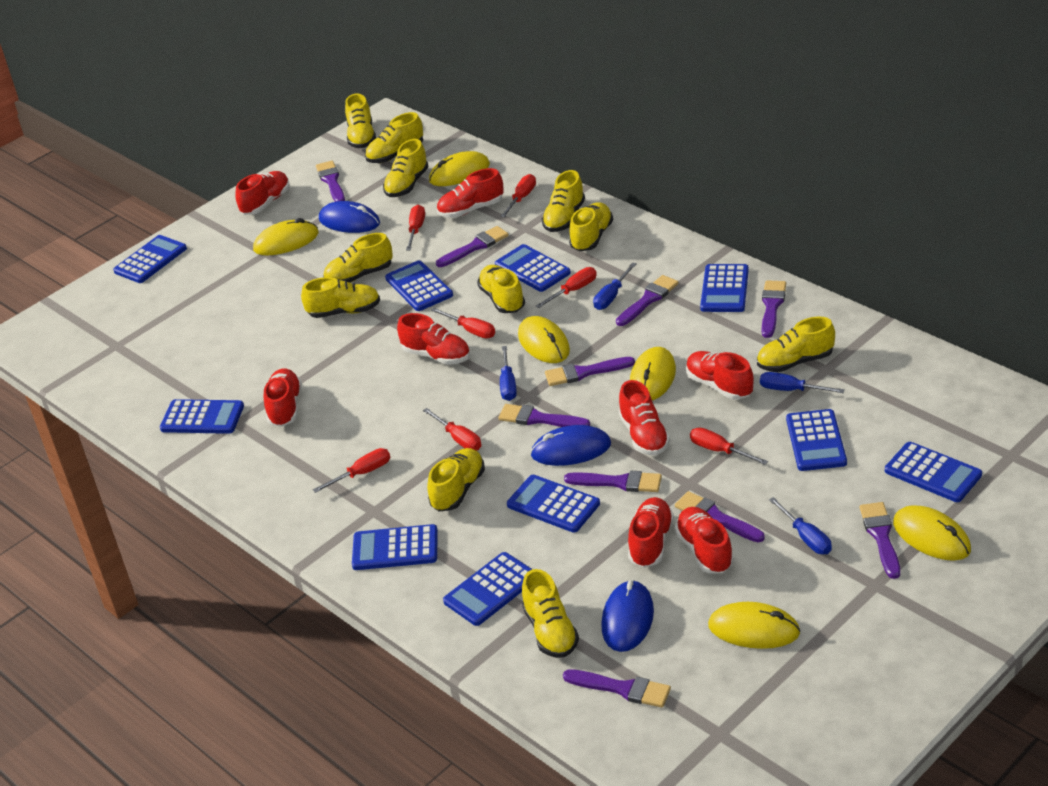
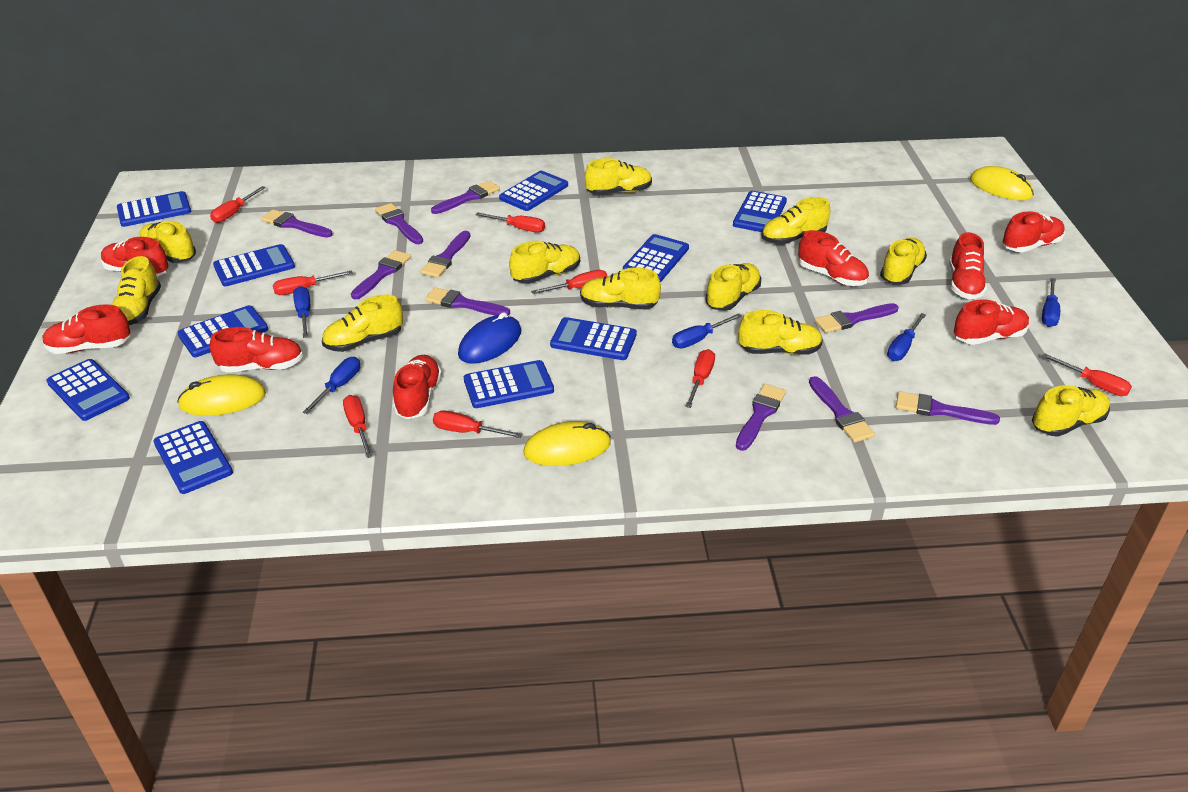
blue mouse: [319,201,380,233] [530,425,611,466] [601,580,654,652] = 3 -> [458,312,521,364] = 1
blue screwdriver: [500,346,517,401] [593,262,637,310] [760,372,845,393] [769,497,832,554] = 4 -> [293,286,310,338] [303,357,360,414] [672,313,742,348] [887,313,926,361] [1042,278,1060,327] = 5
red screwdriver: [313,448,390,493] [406,205,425,251] [423,408,481,451] [431,308,495,339] [500,174,536,218] [536,267,597,308] [690,428,768,465] = 7 -> [210,186,266,223] [273,270,353,295] [343,395,373,458] [433,411,523,438] [476,212,545,232] [531,270,608,294] [685,349,715,408] [1042,353,1132,396] = 8
yellow mouse: [253,218,319,255] [429,151,490,186] [518,316,570,363] [630,347,676,400] [708,602,800,649] [893,505,971,561] = 6 -> [177,374,266,416] [523,421,611,466] [970,166,1034,200] = 3

